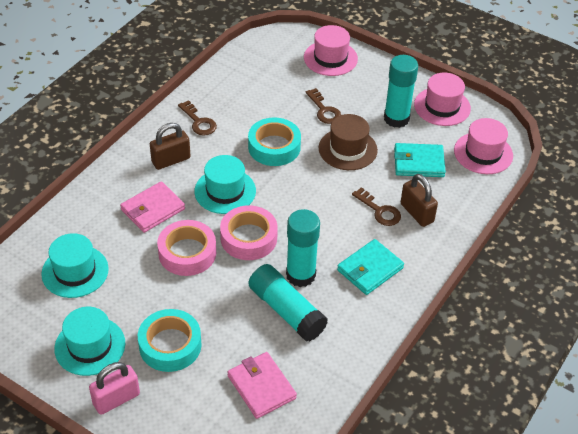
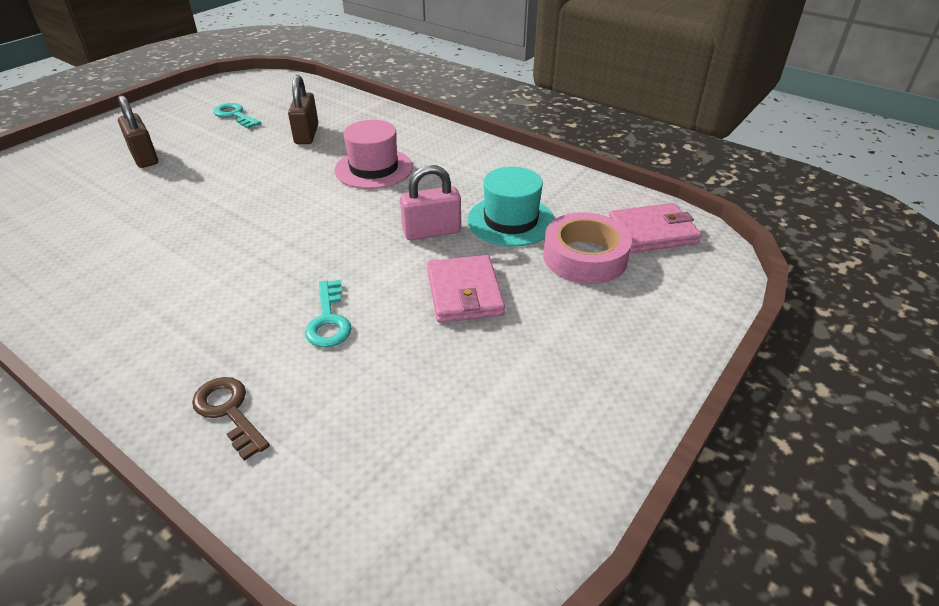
brown hat: [319,114,378,170] = 1 -> none = 0
brown key: [178,100,217,136] [306,88,341,124] [352,187,401,226] = 3 -> [192,377,270,461] = 1
pink hat: [304,25,358,76] [414,72,471,126] [454,118,513,174] = 3 -> [334,120,413,189] = 1
pink tape: [157,220,216,276] [220,205,278,260] = 2 -> [543,212,632,284] = 1
turquoise glue stick: [248,264,328,342] [286,209,320,287] [384,55,418,128] = 3 -> none = 0
turquoise hat: [41,233,109,298] [54,307,125,376] [194,155,256,214] = 3 -> [467,167,555,247] = 1
turquoise key: none = 0 -> [213,103,261,129] [305,280,352,347] = 2
turquoise tape: [138,309,202,372] [248,117,301,166] = 2 -> none = 0
turquoise wallet: [337,239,404,295] [394,143,446,177] = 2 -> none = 0

